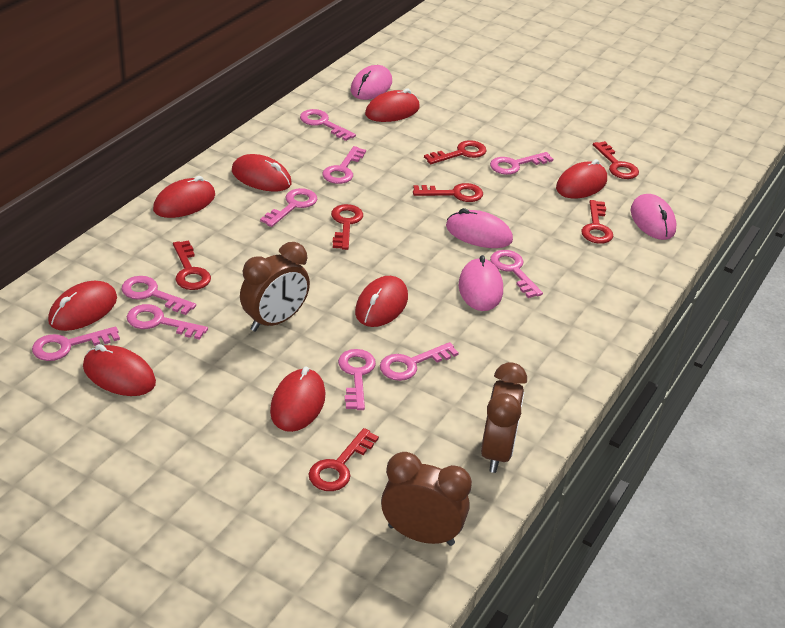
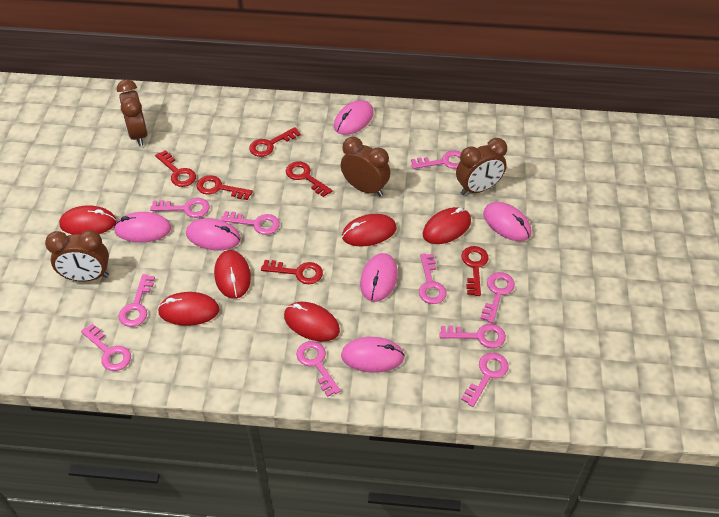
brown clock: [240,242,310,332] [381,452,472,546] [481,362,527,473] = 3 -> [45,230,109,281] [117,79,148,146] [341,137,390,196] [456,138,507,195] = 4
pink mouse: [350,65,392,100] [446,208,513,248] [459,255,503,311] [631,194,677,240] = 4 -> [114,212,171,243] [186,218,241,251] [334,100,374,135] [341,337,405,373] [360,253,398,302] [483,202,531,241] = 6
red key: [173,240,211,290] [309,428,379,491] [331,204,363,250] [413,183,483,202] [424,140,487,164] [581,200,613,244] [593,141,639,179] = 7 -> [155,150,196,187] [196,175,253,200] [249,127,301,157] [261,260,323,284] [286,161,333,197] [461,246,489,296] = 6
red mouse: [48,281,117,331] [83,344,156,396] [153,176,215,218] [232,154,292,192] [270,367,325,432] [355,276,408,327] [365,89,420,122] [556,159,607,198] = 8 -> [59,205,116,235] [158,292,219,326] [214,250,251,299] [284,302,340,342] [342,214,397,247] [423,207,471,244] = 6

